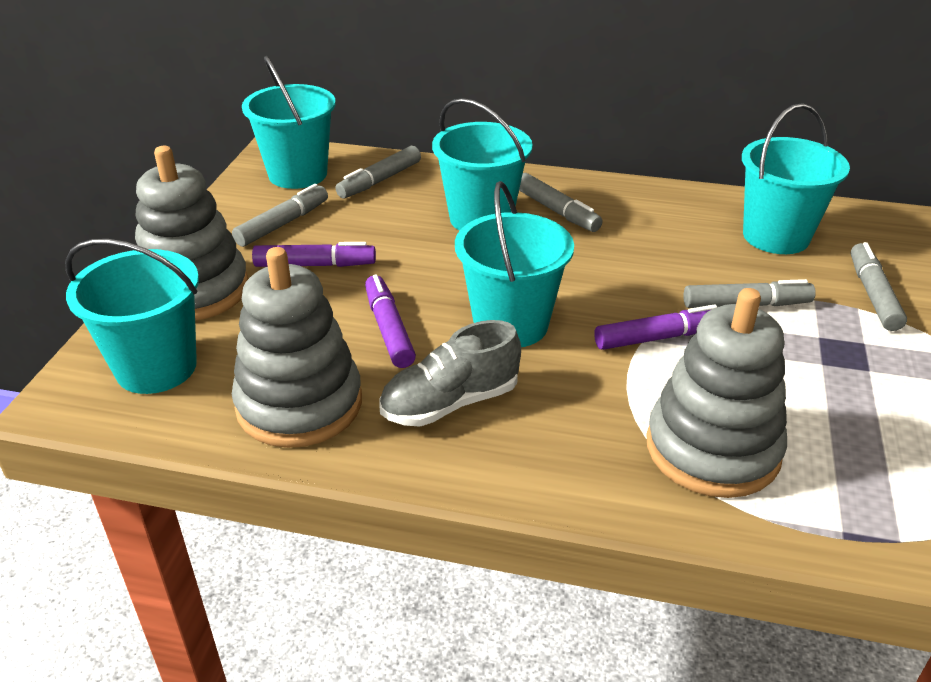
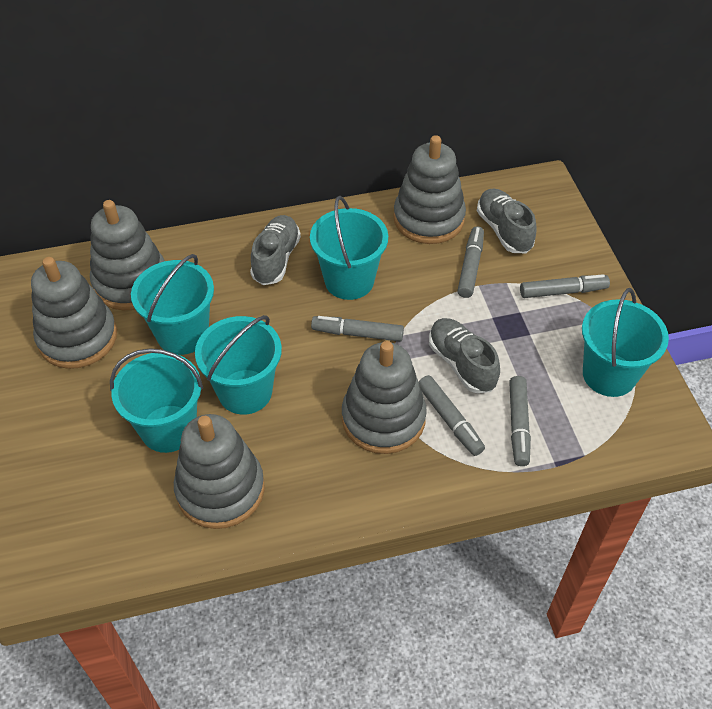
grey shoe: [380,320,521,427] = 1 -> [250,215,301,285] [429,318,500,393] [477,189,537,253] = 3
grey stacking toy: [135,146,248,321] [232,247,362,448] [647,288,787,498] = 3 -> [31,257,117,369] [90,200,165,310] [174,414,265,529] [342,341,427,454] [393,135,466,244] = 5
purple marker: [252,242,376,267] [365,274,416,368] [594,304,717,350] = 3 -> none = 0

